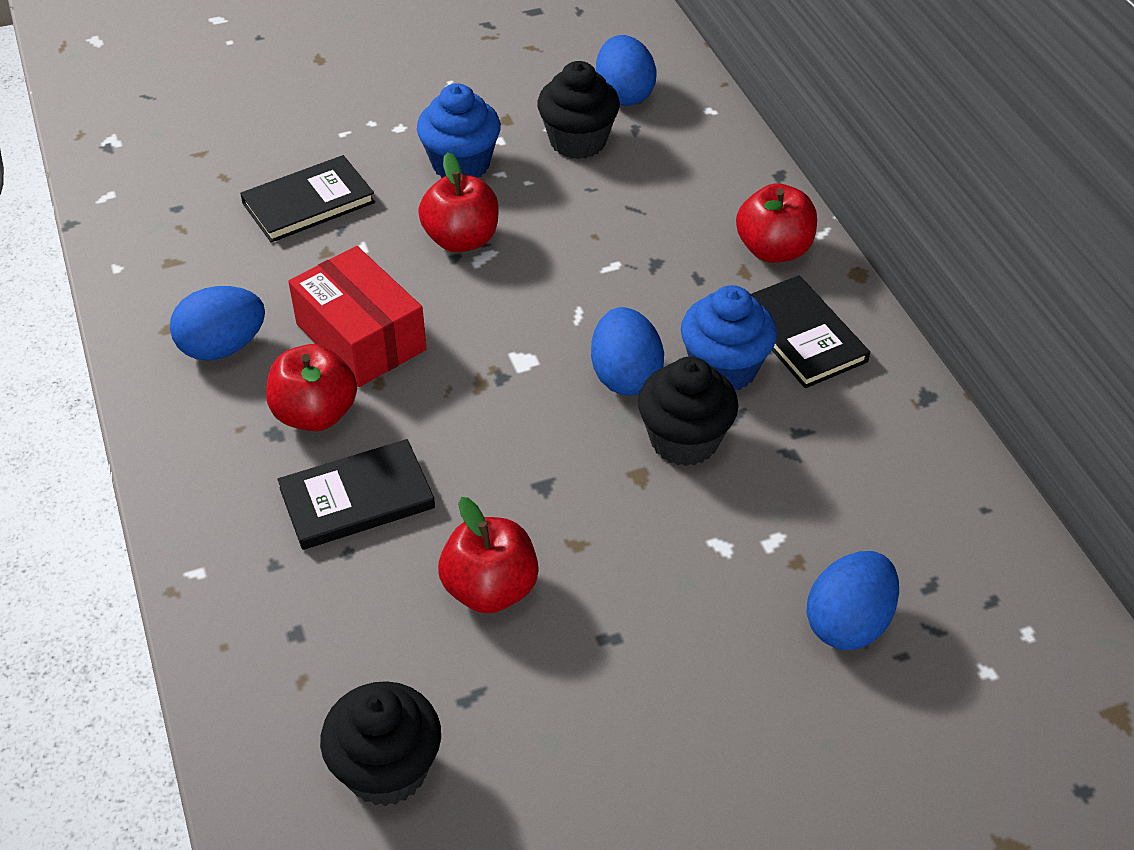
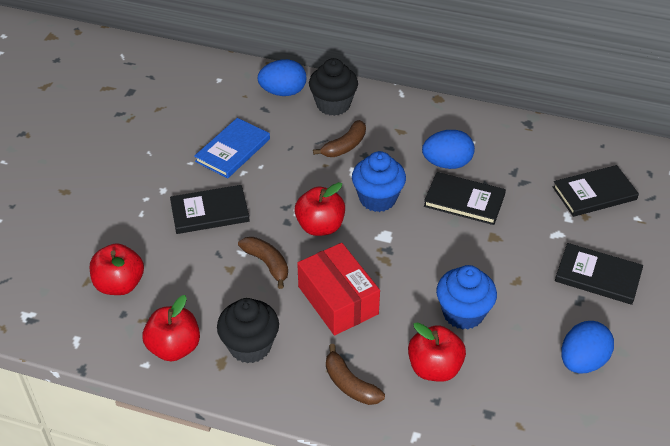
black book: [240,155,375,243] [278,439,435,550] [750,275,870,388] = 3 -> [170,185,250,234] [424,172,506,225] [553,165,639,217] [555,243,643,305] = 4
black cupcake: [320,681,441,806] [537,61,620,159] [638,357,739,466] = 3 -> [217,298,279,363] [309,58,358,116] = 2
blue book: none = 0 -> [194,118,270,178] = 1
blue egg: [170,286,265,361] [591,307,664,396] [596,35,656,106] [806,551,899,650] = 4 -> [257,59,306,96] [422,130,475,169] [561,321,614,373] = 3
brown banana: none = 0 -> [238,237,288,289] [313,120,366,157] [326,344,385,405] = 3

